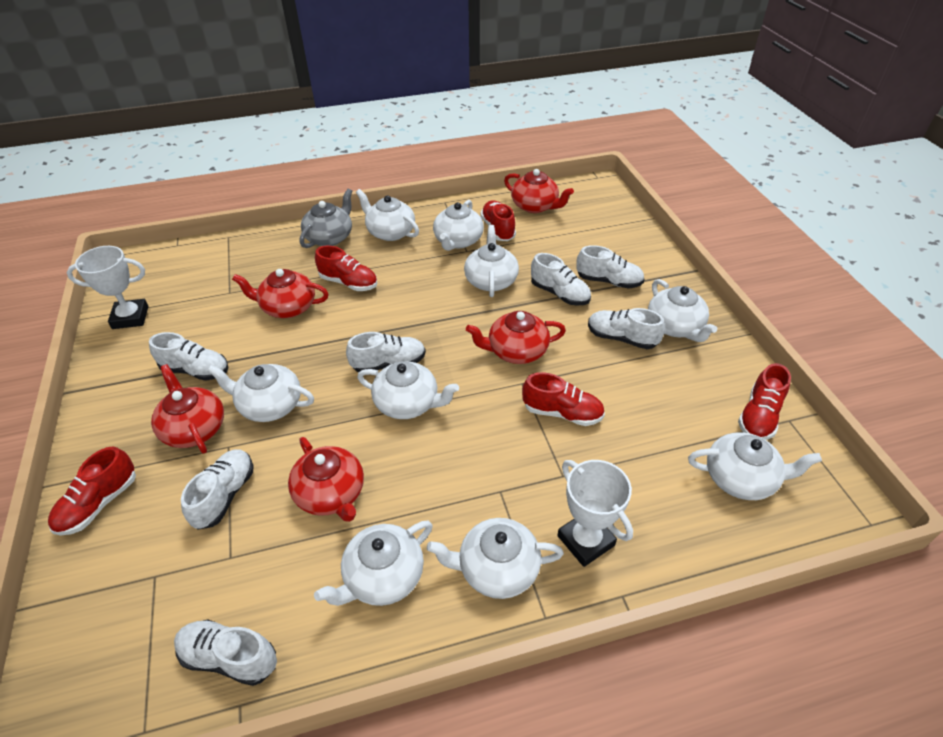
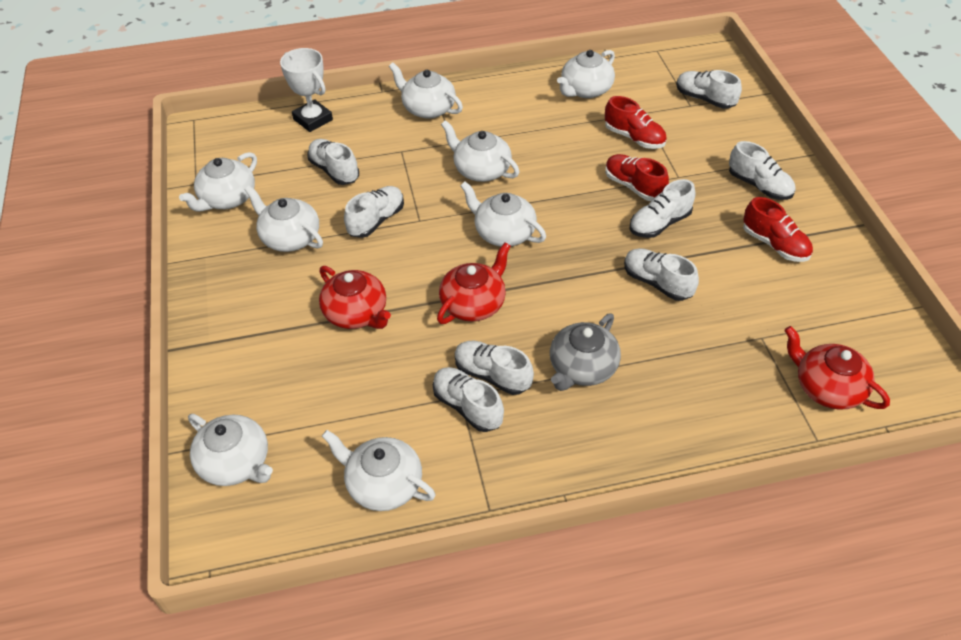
red shoe: [48,446,136,536] [315,245,377,291] [481,200,516,241] [522,372,605,426] [738,363,791,440] = 5 -> [605,96,667,149] [605,154,669,201] [743,197,813,262] = 3
red teapot: [151,364,224,453] [232,269,329,318] [288,437,364,522] [466,311,566,364] [504,169,574,213] = 5 -> [319,266,391,329] [437,243,511,324] [784,326,890,410] = 3
white shoe: [149,332,228,381] [174,620,277,686] [181,449,253,530] [346,332,426,372] [531,253,591,306] [576,245,645,289] [588,308,665,349] = 7 -> [308,139,359,185] [344,186,404,238] [433,367,504,432] [455,341,534,395] [624,248,699,301] [629,179,696,238] [676,70,742,109] [729,141,795,200] = 8
white teapot: [207,364,314,422] [314,521,433,606] [356,189,419,241] [357,361,459,419] [427,518,564,599] [433,200,484,251] [464,225,519,297] [648,279,717,342] [688,432,822,500] = 9 -> [179,152,257,212] [188,414,273,486] [244,185,323,252] [322,430,436,511] [389,62,463,119] [441,120,519,182] [460,182,546,247] [557,50,615,98] = 8
white trophy: [67,246,149,329] [557,460,633,567] = 2 -> [280,48,333,132] = 1

